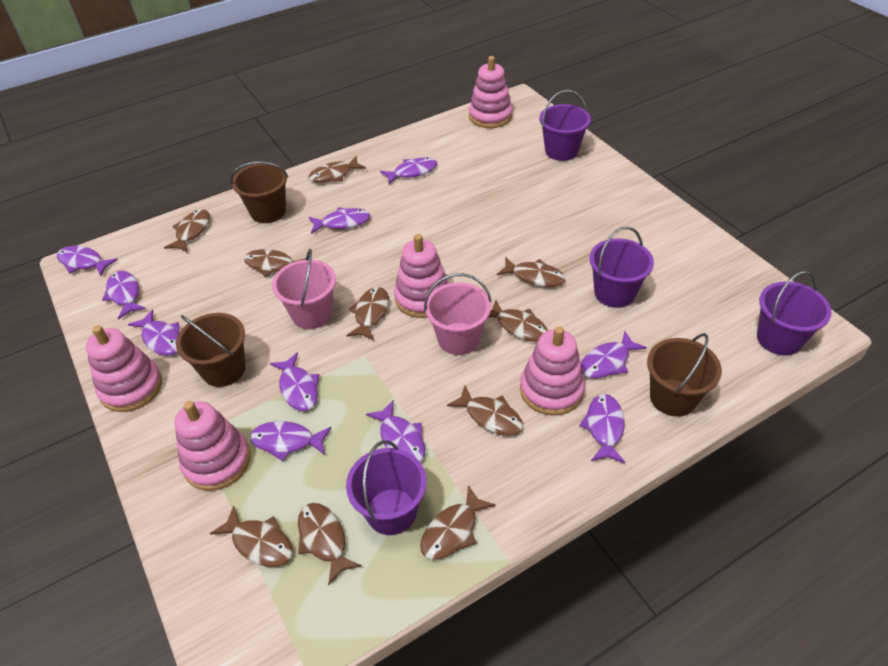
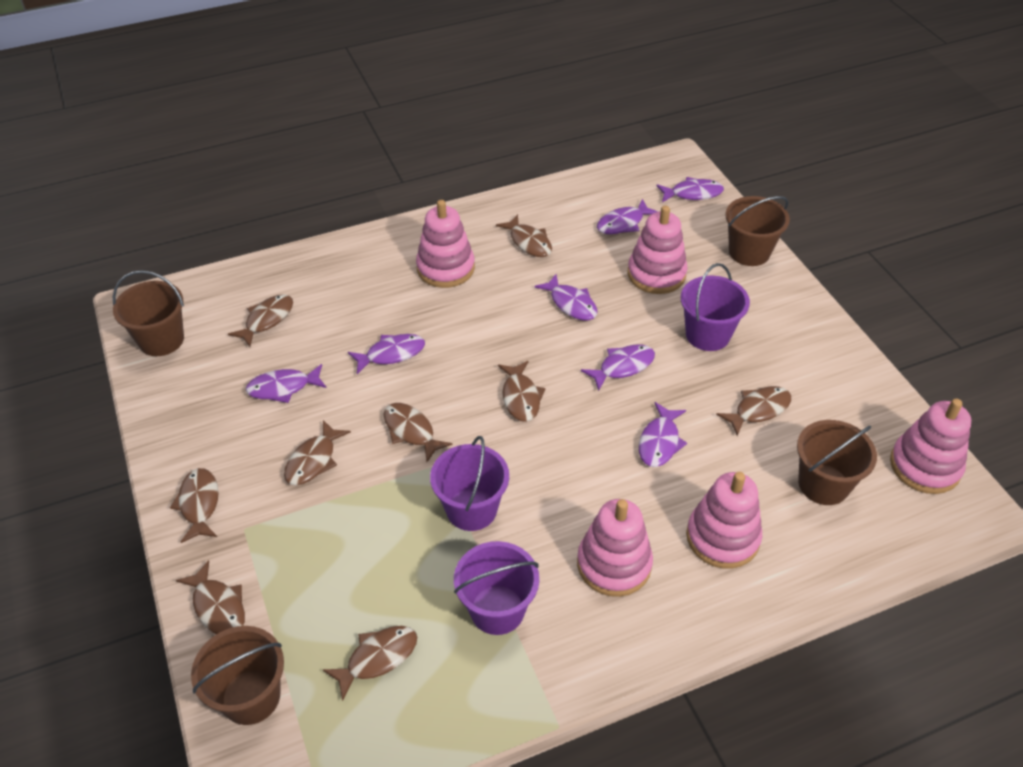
brown bucket: [176,313,246,387] [230,161,288,223] [647,333,722,417] = 3 -> [113,270,184,356] [191,626,284,725] [725,196,790,266] [797,420,877,505] = 4
brown fish: [164,209,210,252] [210,506,293,567] [244,249,309,277] [298,503,362,585] [308,156,366,183] [346,287,389,341] [420,485,495,560] [447,386,523,436] [489,300,548,342] [497,257,565,287] = 10 -> [170,468,219,543] [176,560,245,634] [228,294,293,347] [284,420,351,485] [323,626,417,701] [383,403,452,462] [496,214,552,257] [498,361,545,422] [716,386,791,436] = 9
pink bucket: [272,249,336,329] [424,273,492,355] = 2 -> none = 0
purple bucket: [346,441,427,535] [539,90,591,161] [589,227,654,308] [757,271,832,356] = 4 -> [430,436,509,531] [454,541,539,635] [681,263,750,351] = 3
purple fish: [57,246,118,276] [102,271,146,319] [128,310,179,356] [250,421,331,461] [270,352,319,411] [309,207,370,234] [366,400,425,462] [380,157,437,184] [579,394,625,463] [581,331,647,378] = 10 -> [246,364,326,403] [348,334,425,374] [534,274,598,320] [581,344,655,391] [597,199,658,234] [639,402,687,467] [656,177,724,202] = 7

